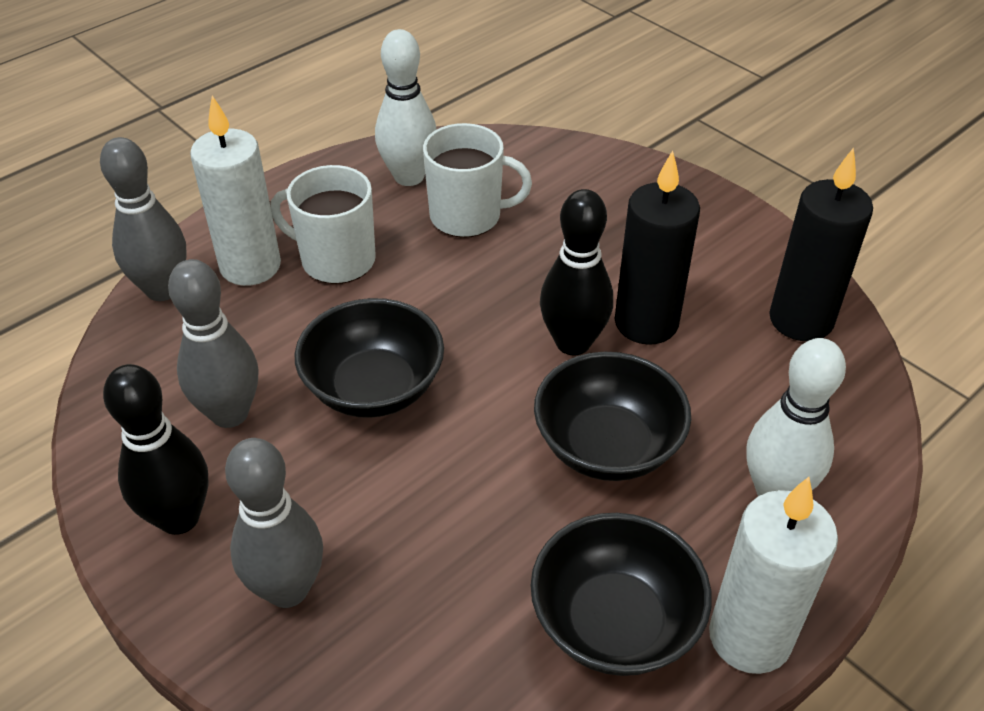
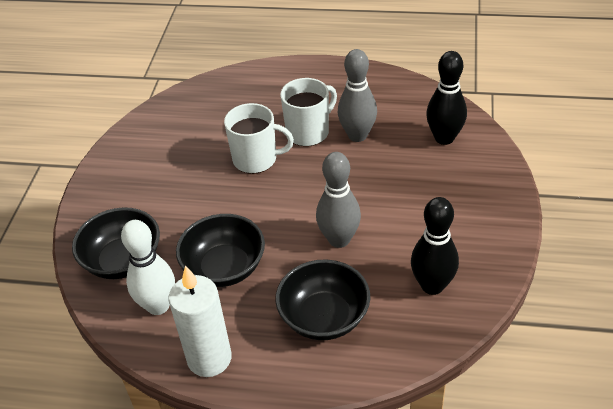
black candle: [615,150,700,345] [769,147,873,341] = 2 -> none = 0
grey bowling pin: [100,137,187,301] [168,259,258,428] [225,438,323,608] = 3 -> [316,152,361,248] [338,49,377,142] = 2
white bowling pin: [375,29,437,186] [746,338,846,496] = 2 -> [121,220,175,315] = 1
white candle: [190,95,281,286] [709,477,838,674] = 2 -> [168,265,232,377] = 1

